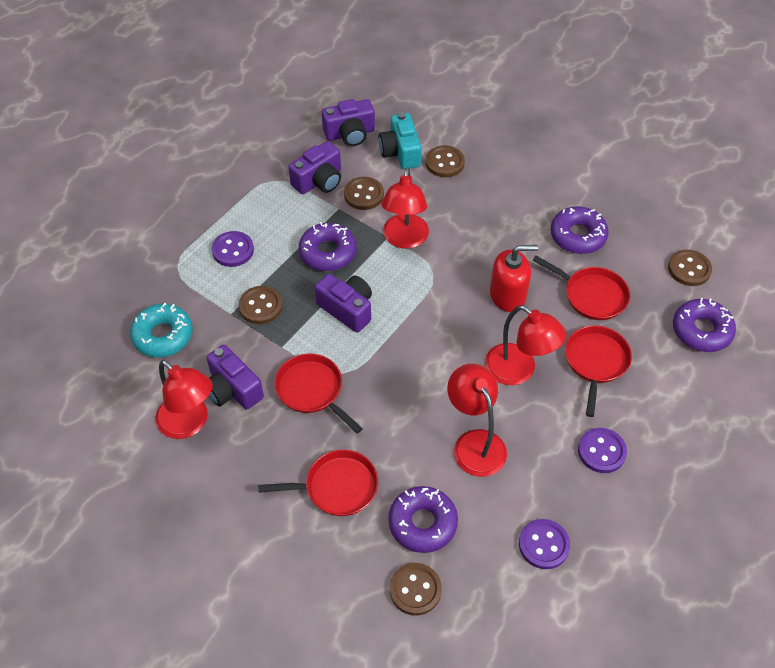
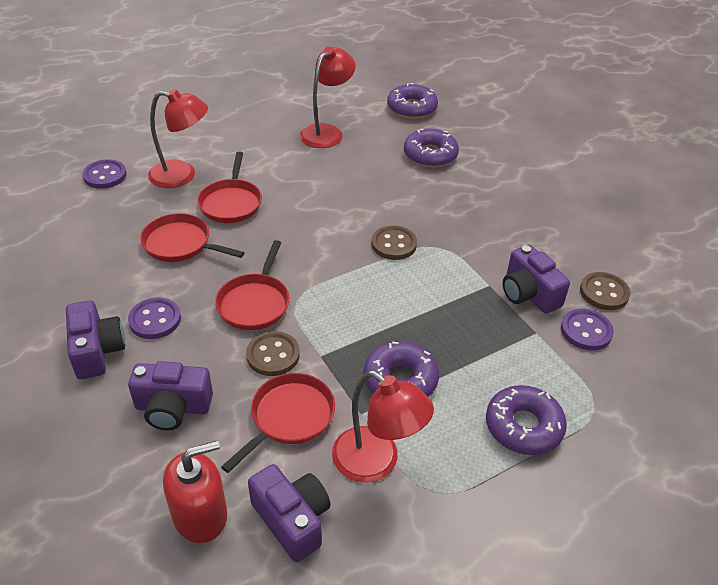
brown button: [239,286,282,324] [344,177,384,210] [390,563,442,615] [426,145,465,177] [668,250,712,286] = 5 -> [246,331,300,376] [371,225,417,260] [580,272,630,310] = 3
red lamp: [155,360,213,439] [382,167,429,249] [447,364,507,477] [485,305,567,385] = 4 -> [148,89,208,188] [300,46,356,148] [332,370,434,483] = 3
turquoise camera: [378,112,421,169] = 1 -> none = 0
turquoise donut: [130,303,193,357] = 1 -> none = 0

